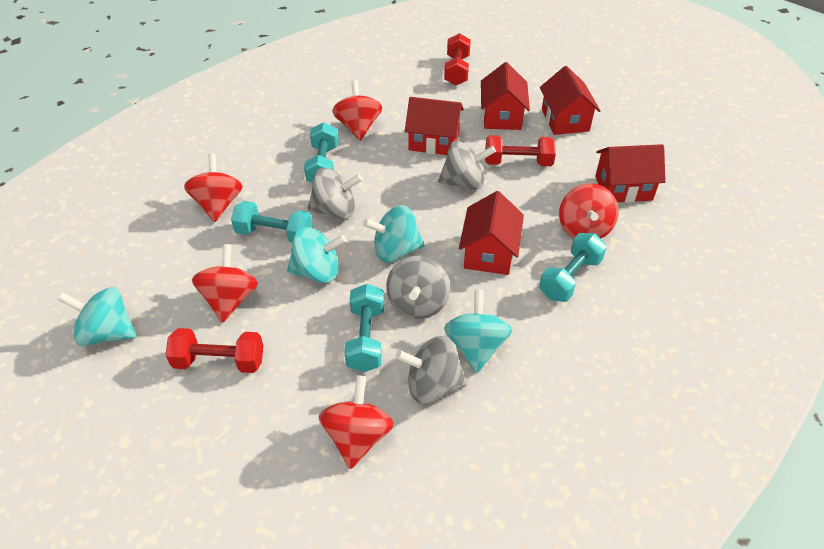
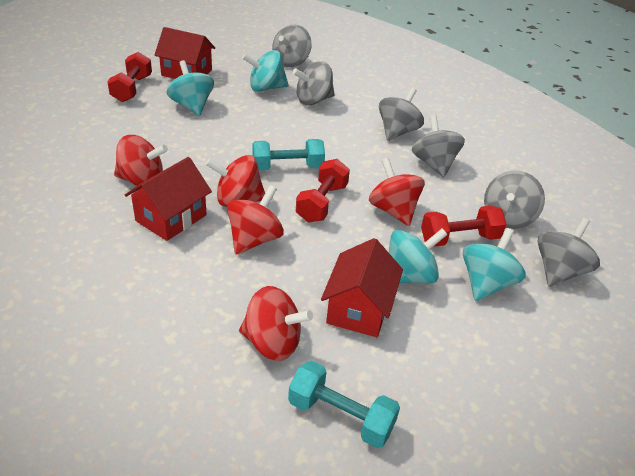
grey spinning top: [307,168,363,219] [386,256,450,319] [396,336,468,404] [438,141,496,190] = 4 -> [272,25,312,67] [292,61,335,105] [379,87,424,141] [412,115,465,177] [484,171,545,229] [537,218,600,287] = 6
red house: [405,97,464,155] [459,191,524,275] [481,62,530,130] [540,66,601,135] [595,144,666,203] = 5 -> [125,157,212,241] [155,27,215,79] [321,238,403,337] = 3
turquoise dumbbell: [231,201,313,243] [304,122,339,183] [345,284,384,372] [539,233,607,302] = 4 -> [252,139,325,170] [288,361,400,448] = 2

